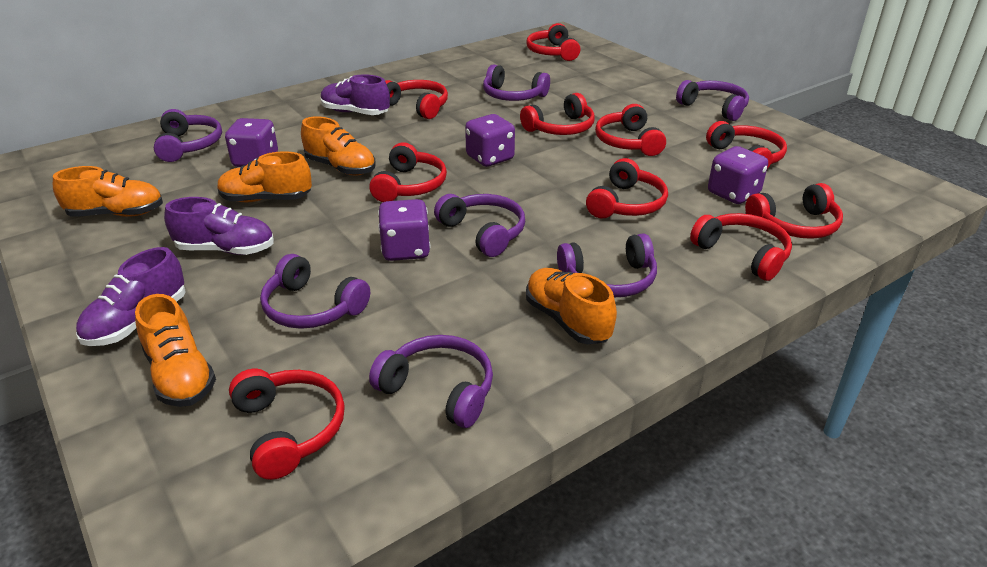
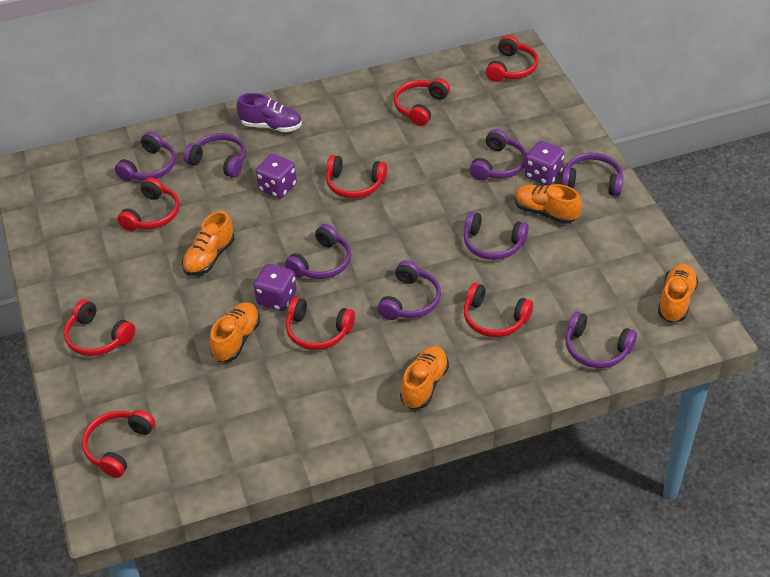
purple dice: [225,118,278,167] [378,199,430,261] [465,114,515,167] [708,146,768,204] = 4 -> [254,264,296,311] [256,154,297,199] [525,141,564,186] = 3
purple headphones: [154,109,222,162] [260,254,370,329] [369,335,493,428] [434,194,525,257] [483,64,550,101] [557,233,657,297] [676,80,749,121] = 7 -> [115,131,176,181] [183,133,246,178] [285,224,351,279] [377,260,441,320] [463,212,529,260] [469,129,527,180] [561,153,623,196] [566,311,637,368] = 8
purple shoe: [76,247,186,346] [164,197,274,255] [321,74,390,115] = 3 -> [237,93,302,132] = 1
red headphones: [229,369,345,480] [369,142,447,202] [385,80,448,119] [520,93,595,135] [526,23,580,61] [586,158,668,218] [595,104,666,156] [690,213,792,281] [706,121,787,169] [745,183,843,239] = 10 -> [64,299,135,356] [82,410,155,478] [117,177,180,231] [286,297,355,350] [326,155,387,198] [394,78,450,126] [464,283,533,337] [486,35,538,82] = 8

